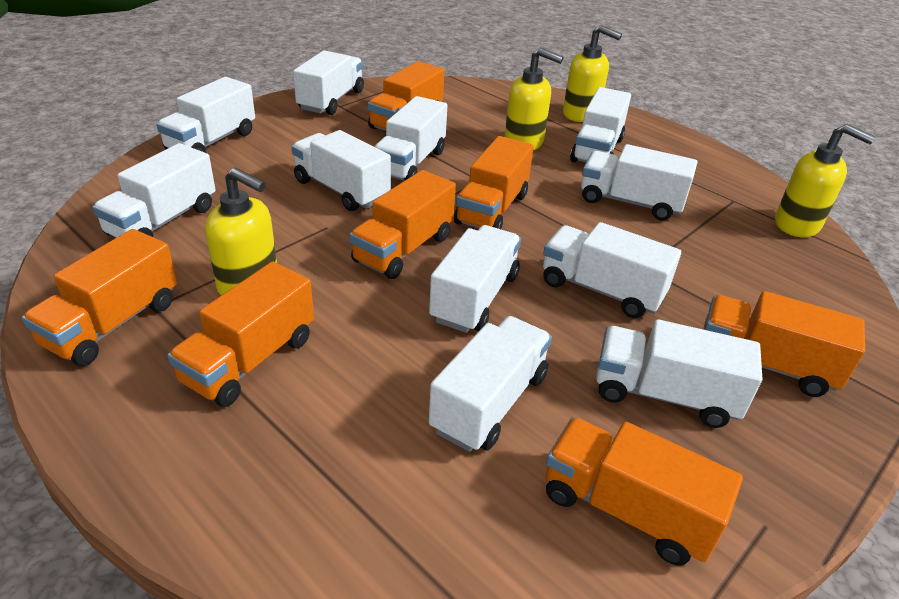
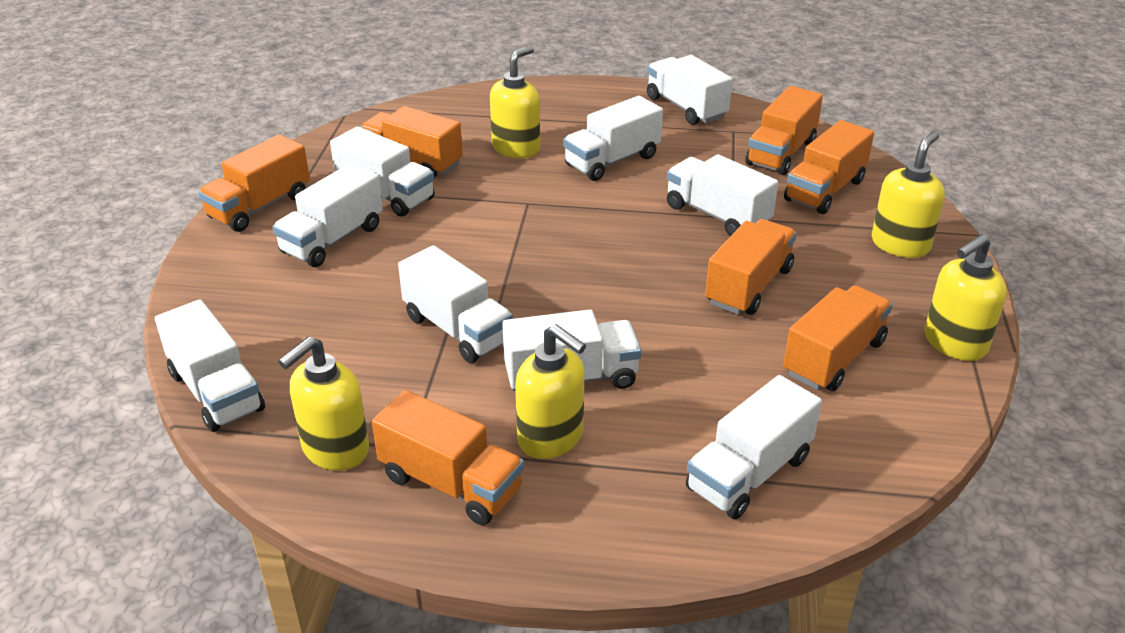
white truck: [92,143,216,238] [157,77,255,153] [291,130,391,211] [293,50,364,115] [375,96,448,181] [429,225,521,333] [429,316,552,452] [543,222,681,318] [570,87,631,162] [581,144,697,221] [596,319,762,428] = 11 -> [155,299,265,432] [272,163,383,267] [330,127,435,217] [398,245,513,363] [502,309,641,391] [563,96,663,181] [647,55,732,125] [667,154,778,236] [686,375,822,519] = 9
yellow soap dispenser: [205,167,277,295] [504,48,564,150] [563,25,622,122] [775,124,876,237] = 4 -> [278,336,369,471] [490,46,540,158] [515,324,586,459] [872,131,945,258] [925,234,1007,361] = 5

